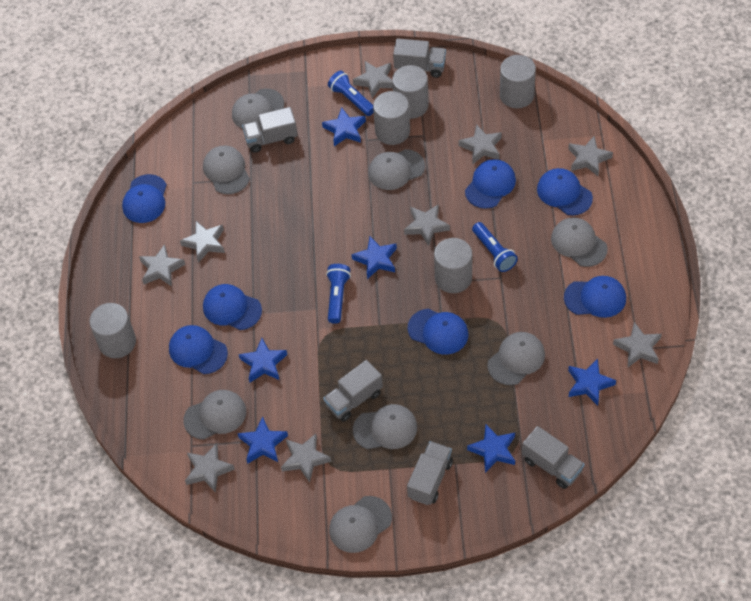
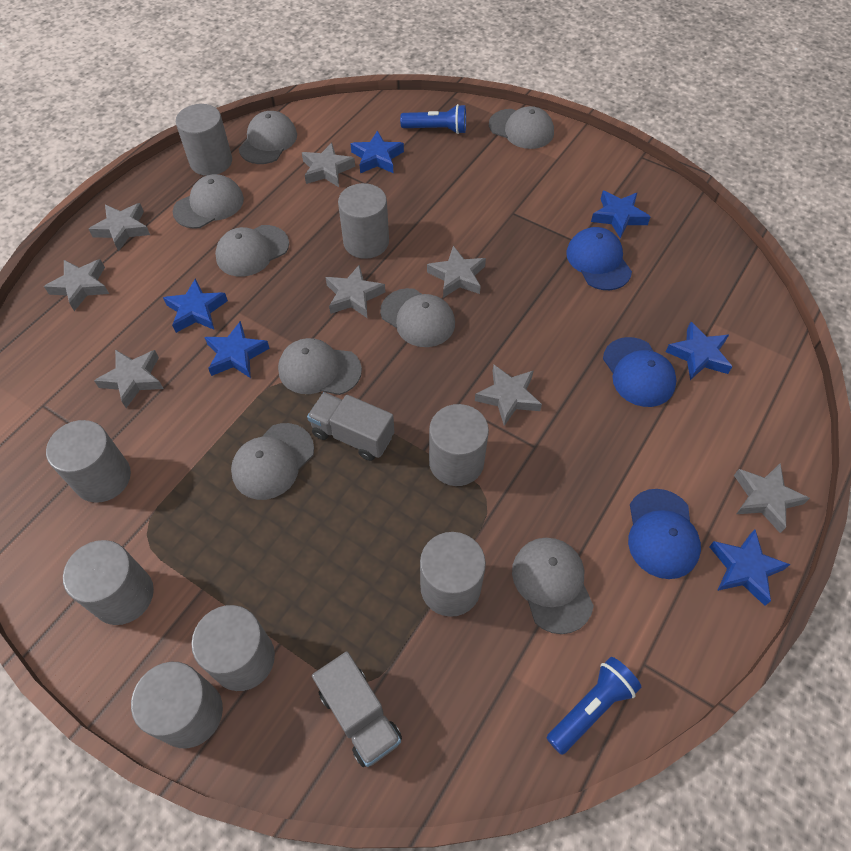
blue cap: [122,174,167,223] [169,325,228,374] [203,284,262,330] [408,309,468,355] [465,159,516,209] [537,168,593,216] [564,276,626,318] = 7 -> [566,227,632,290] [603,337,677,407] [628,489,701,579] = 3
blue flashlight: [326,264,351,324] [328,71,374,116] [472,222,518,272] = 3 -> [400,104,466,134] [547,657,641,755] = 2
grey cylinder: [89,303,136,358] [373,91,410,145] [392,65,428,119] [434,238,472,293] [500,55,536,108] = 5 -> [46,420,131,503] [63,540,154,625] [131,662,223,748] [176,104,232,176] [191,605,275,691] [338,183,389,259] [420,532,486,617] [429,404,489,486] = 8
grey star: [139,244,185,287] [180,221,225,263] [185,443,235,493] [281,434,331,482] [353,61,393,98] [404,204,450,246] [458,124,502,164] [568,136,613,176] [613,322,662,367] = 9 -> [44,259,109,311] [89,203,150,251] [94,350,164,408] [302,142,355,187] [325,265,385,318] [427,246,486,298] [475,364,542,426] [734,463,810,533] = 8
grey truck: [242,107,298,153] [323,360,383,422] [393,38,446,78] [407,441,453,505] [522,426,585,489] = 5 -> [307,392,394,461] [312,652,402,767] = 2

